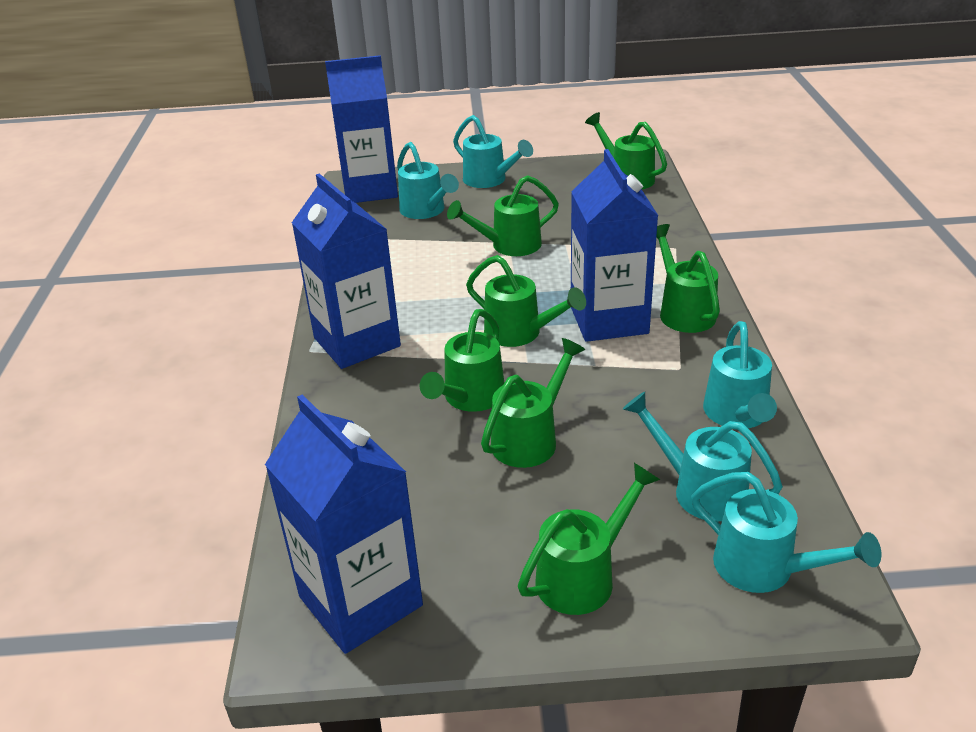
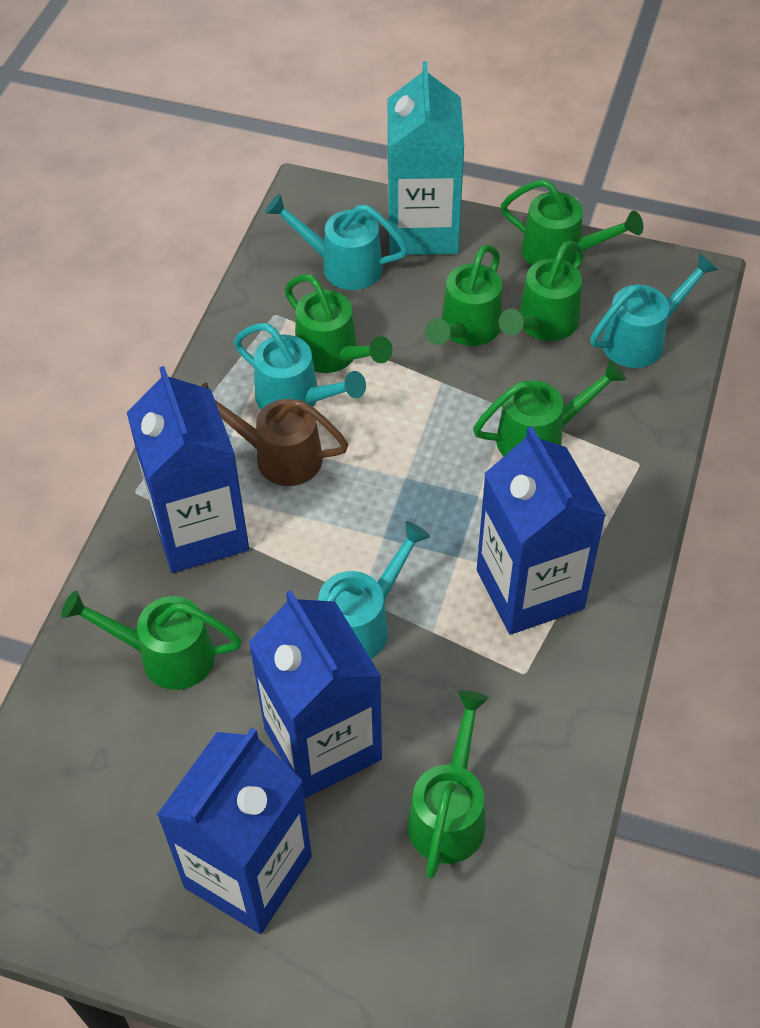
brown watering can: none = 0 -> [201,382,348,486] = 1
turquoise carton: none = 0 -> [387,61,464,255] = 1
turquoise watering can: [397,142,459,219] [453,115,533,188] [623,392,783,521] [691,472,881,593] [703,321,777,428] = 5 -> [234,323,366,410] [265,194,408,290] [318,521,430,659] [590,253,718,368] = 4

